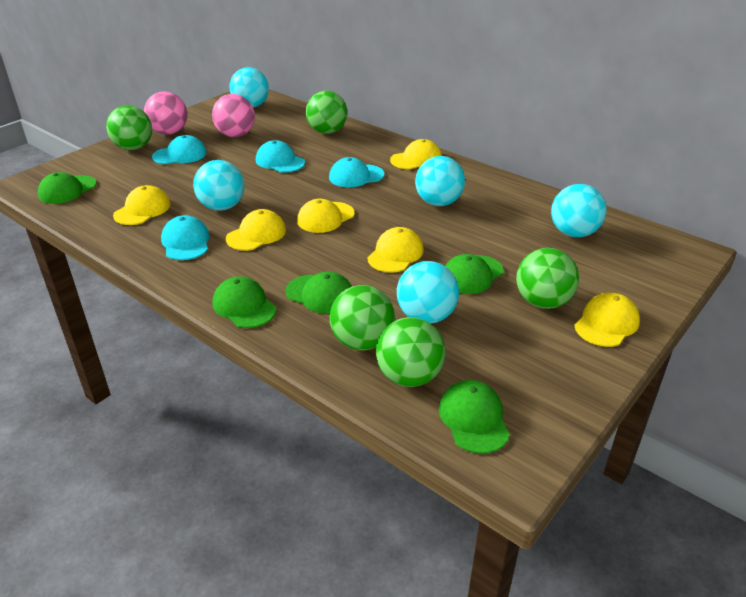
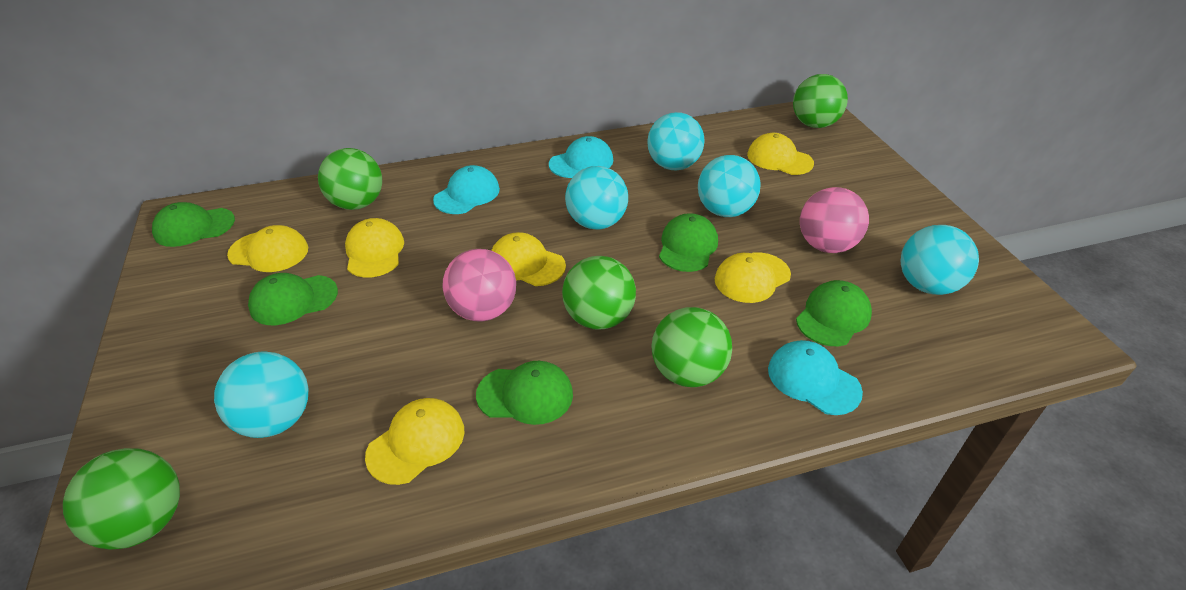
turquoise cap: [152,135,207,164] [161,215,209,260] [256,140,305,173] [329,157,384,188] = 4 -> [433,165,500,214] [549,136,613,178] [768,340,863,415] = 3

